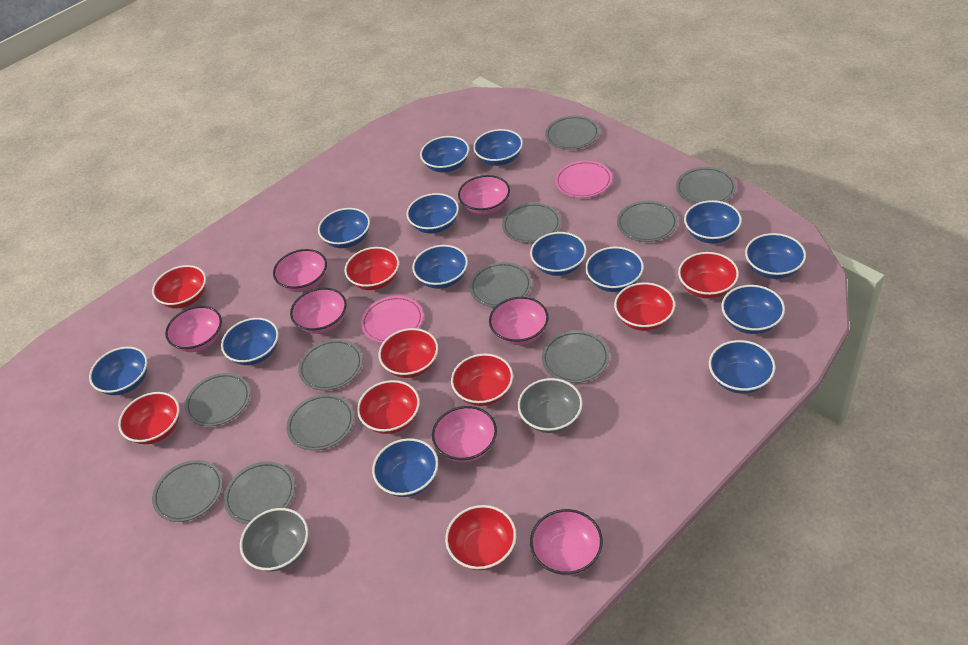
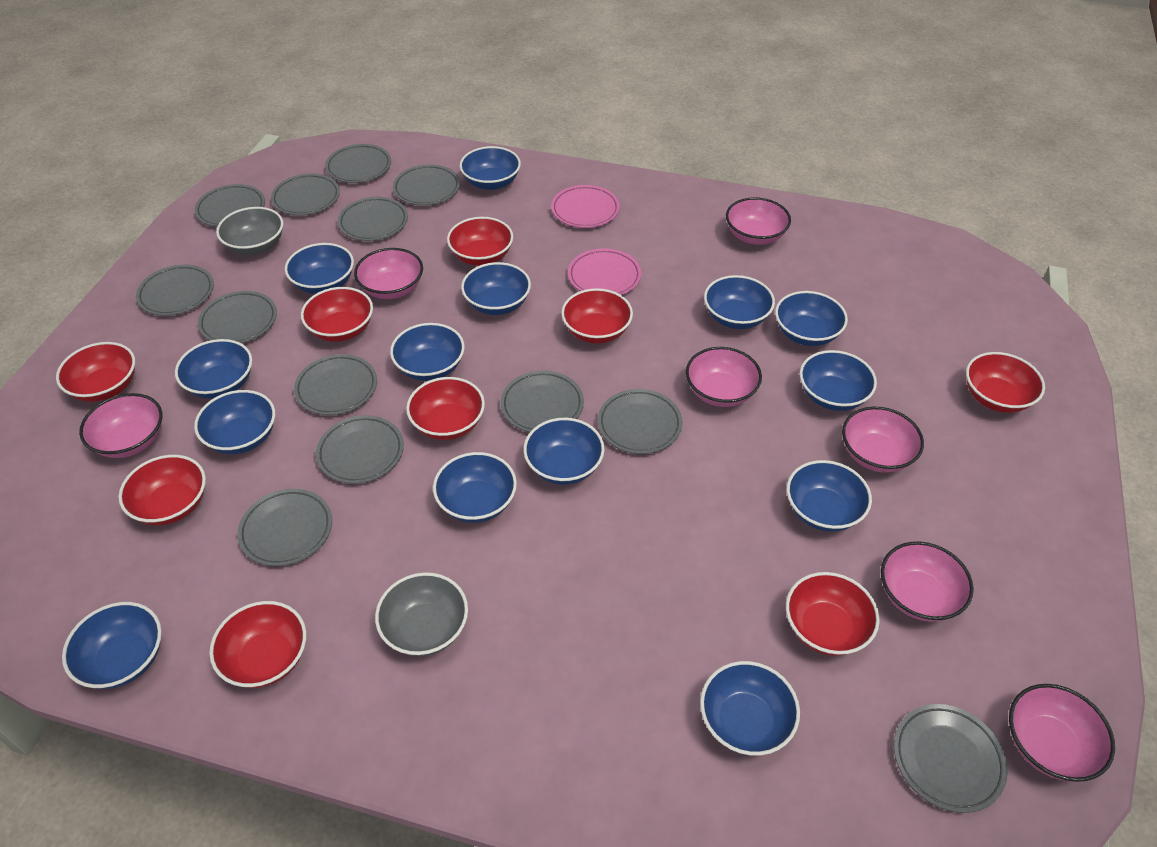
grey plate: [152,460,223,522] [185,373,250,426] [224,462,295,524] [286,394,354,451] [298,339,363,390] [470,262,531,308] [502,203,561,243] [542,330,609,383] [545,116,599,150] [617,201,678,242] [676,167,736,204] = 11 -> [136,265,214,316] [195,184,265,227] [198,291,277,343] [237,489,332,566] [271,174,340,215] [294,354,377,415] [316,415,404,484] [325,144,391,183] [338,197,408,241] [393,164,460,206] [501,371,584,432] [598,389,683,454] [894,704,1008,813] = 13

